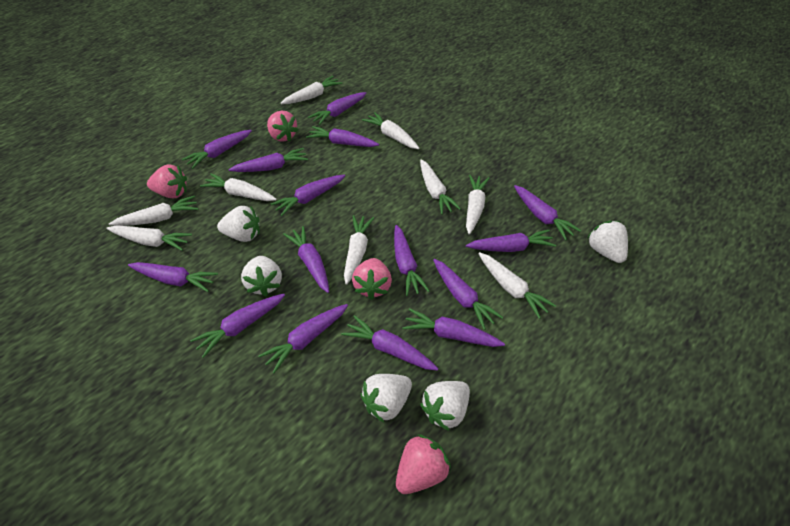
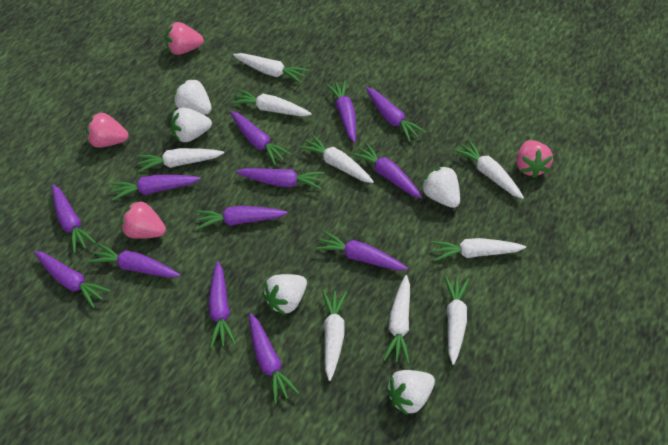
purple carrot: [128,262,218,292] [182,130,252,169] [190,294,285,358] [229,148,308,172] [258,304,348,373] [271,175,345,216] [283,226,329,293] [306,126,379,147] [308,92,366,125] [341,315,438,371] [394,225,430,296] [402,308,505,347] [433,259,503,330] [466,230,556,252] [514,185,581,240] = 15 -> [34,251,111,308] [52,184,96,253] [88,243,180,278] [110,175,200,201] [196,206,288,229] [208,261,236,348] [230,111,291,165] [236,168,324,190] [249,313,299,404] [315,231,408,270] [326,80,356,143] [351,142,422,198] [366,87,426,142] = 13

